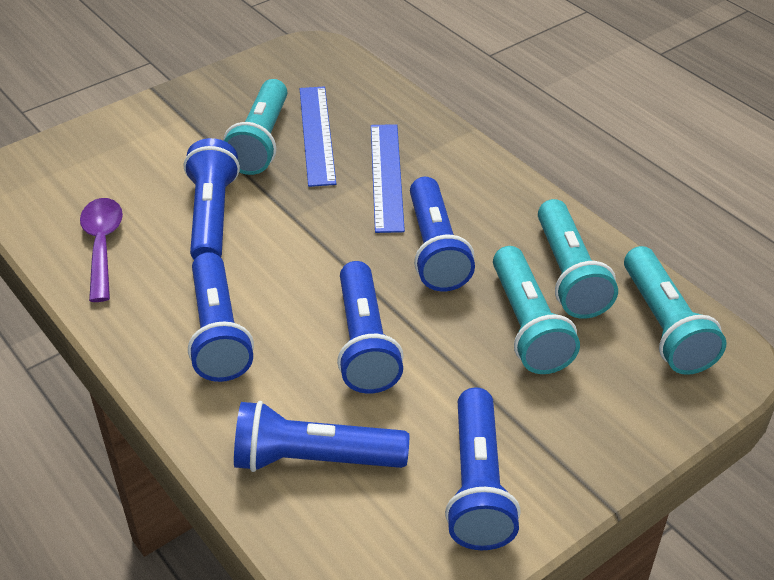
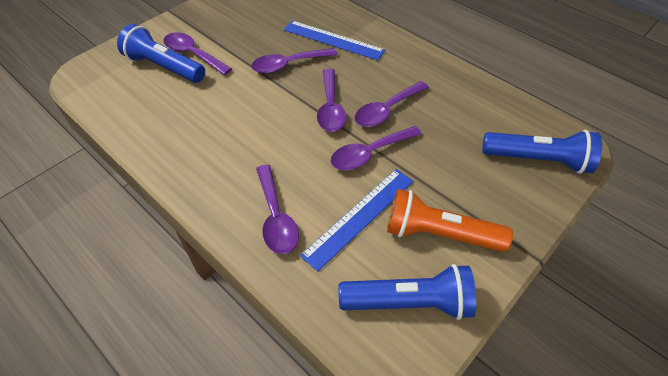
blue flashlight: [184,138,240,260] [188,252,254,382] [234,401,409,472] [337,261,404,394] [410,177,475,291] [445,388,521,550] = 6 -> [117,24,205,83] [338,264,476,320] [482,130,602,174] = 3
orange flashlight: none = 0 -> [387,189,513,252] = 1
purple spoon: [80,198,123,302] = 1 -> [163,32,232,75] [251,48,337,74] [256,165,299,254] [317,69,346,132] [331,126,422,170] [354,81,429,127] = 6
turquoise flashlight: [223,79,287,175] [493,246,580,374] [538,199,618,319] [624,246,727,375] = 4 -> none = 0

